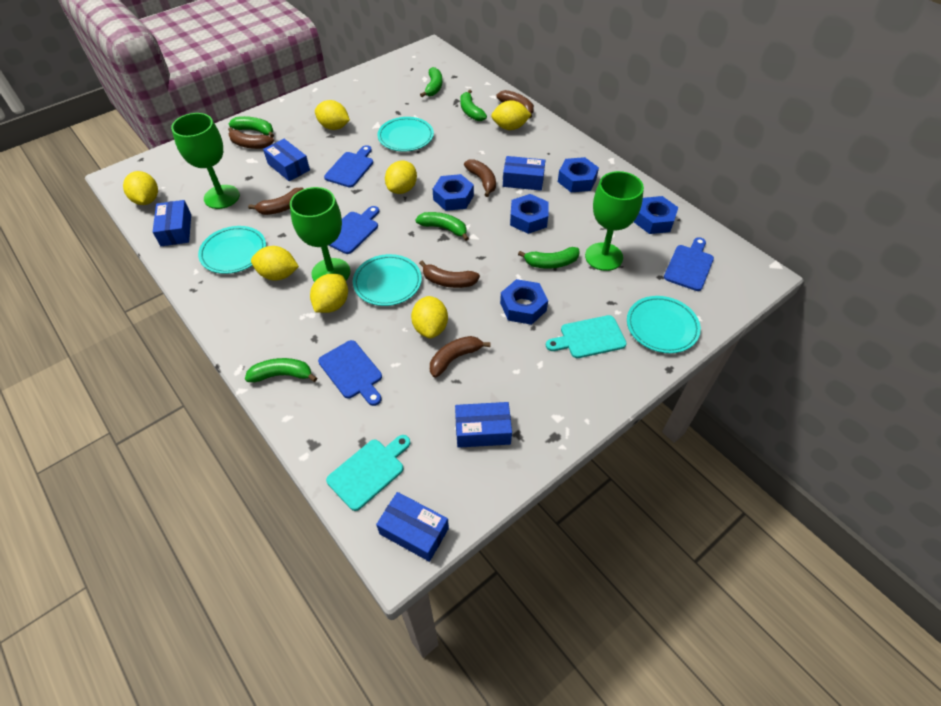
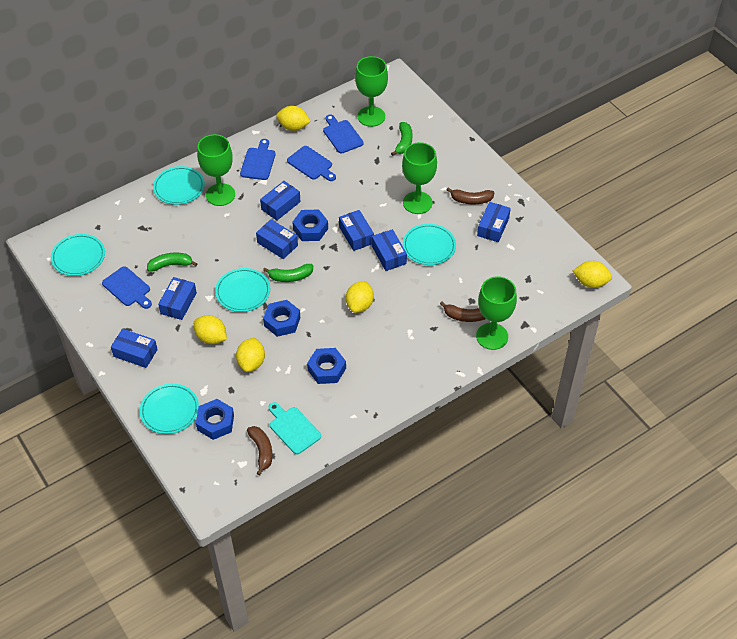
blue box: [153,200,191,246] [263,139,310,181] [376,492,449,562] [455,402,512,448] [503,156,545,191] = 5 -> [111,329,158,368] [158,277,197,320] [256,219,298,259] [260,181,301,221] [339,210,374,251] [372,229,407,271] [477,202,511,242] = 7
blue nut: [433,174,474,211] [500,279,548,325] [510,194,548,234] [558,157,599,192] [634,196,678,234] = 5 -> [196,399,234,440] [263,300,300,337] [292,210,328,241] [307,348,346,384] = 4
brown banana: [228,127,274,149] [248,188,304,215] [419,261,480,288] [430,336,491,378] [464,159,496,197] [496,90,534,118] = 6 -> [247,426,273,476] [440,302,486,322] [447,187,495,205] = 3
green banana: [229,116,274,138] [245,358,317,382] [415,212,469,241] [420,67,442,97] [460,90,487,121] [518,247,580,269] = 6 -> [147,253,198,271] [263,264,313,282] [391,122,413,156] = 3
green goblet: [171,113,240,209] [290,187,350,282] [585,171,644,271] = 3 -> [197,134,235,206] [355,56,388,127] [402,142,437,214] [476,276,517,350] = 4
turquoise cutting board: [326,435,410,511] [546,315,627,358] = 2 -> [269,402,321,454] = 1
turquoise plate: [198,226,266,274] [353,254,422,306] [377,117,434,152] [627,296,701,353] = 4 -> [51,234,105,276] [140,384,199,434] [153,166,205,205] [215,268,270,312] [403,224,456,265] = 5
yellow lemon: [123,171,158,205] [251,246,299,281] [310,274,348,313] [315,100,350,130] [385,160,417,194] [411,296,448,338] [491,100,531,130] = 7 -> [194,315,227,344] [236,338,265,372] [276,106,311,131] [346,281,374,313] [573,261,612,288] = 5

